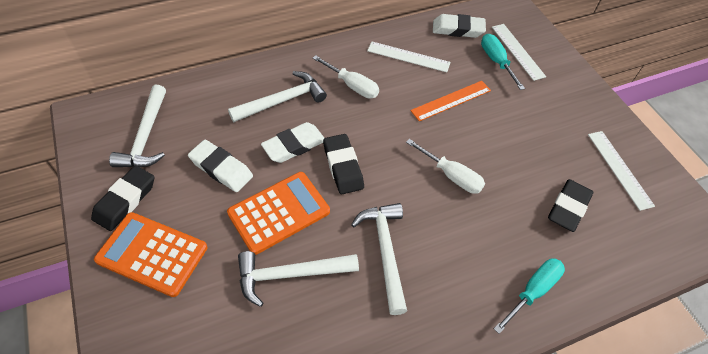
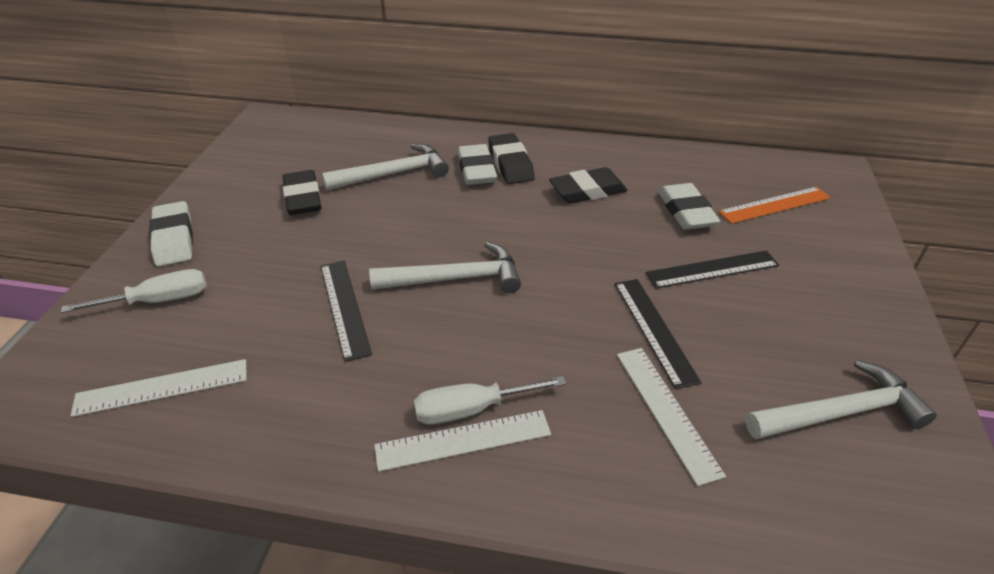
black ruler: none = 0 -> [321,261,372,362] [615,279,702,389] [645,251,779,288] = 3
orange calculator: [94,212,207,297] [227,172,330,255] = 2 -> none = 0
turquoise screwdriver: [481,34,525,90] [494,259,565,334] = 2 -> none = 0
white hammer: [109,85,166,167] [228,71,327,122] [238,251,359,307] [351,203,407,315] = 4 -> [322,144,449,190] [369,242,521,293] [746,360,937,439] = 3

